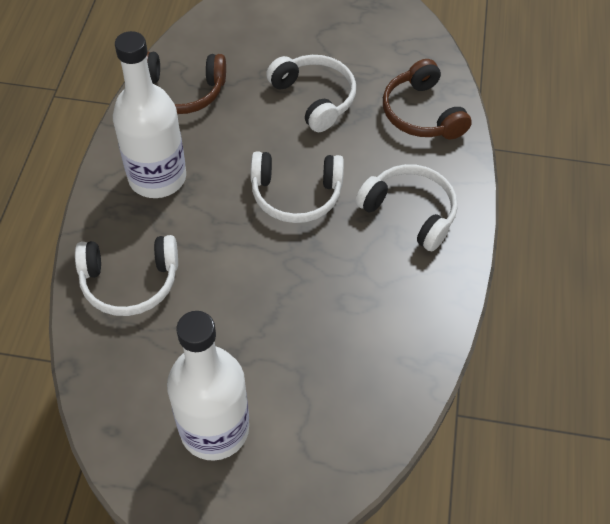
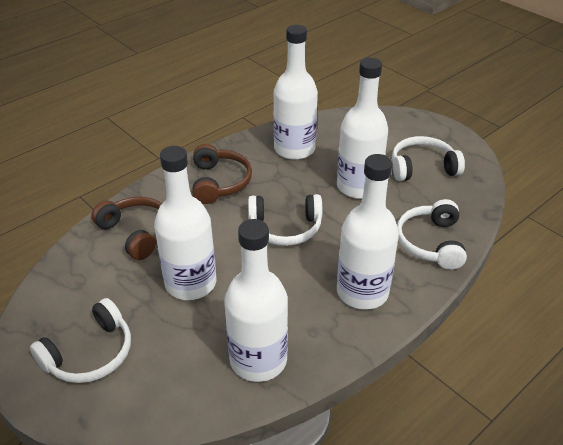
white bottle: [113,31,186,198] [167,311,249,461] = 2 -> [154,146,216,300] [224,219,288,382] [273,25,318,160] [337,58,388,199] [337,154,399,310] = 5

